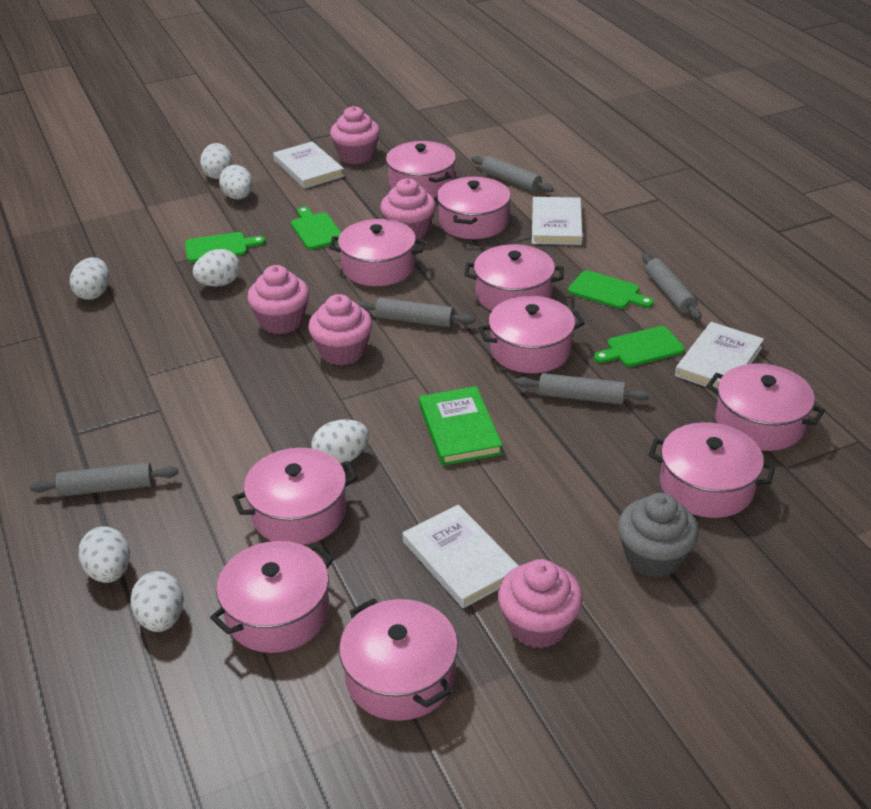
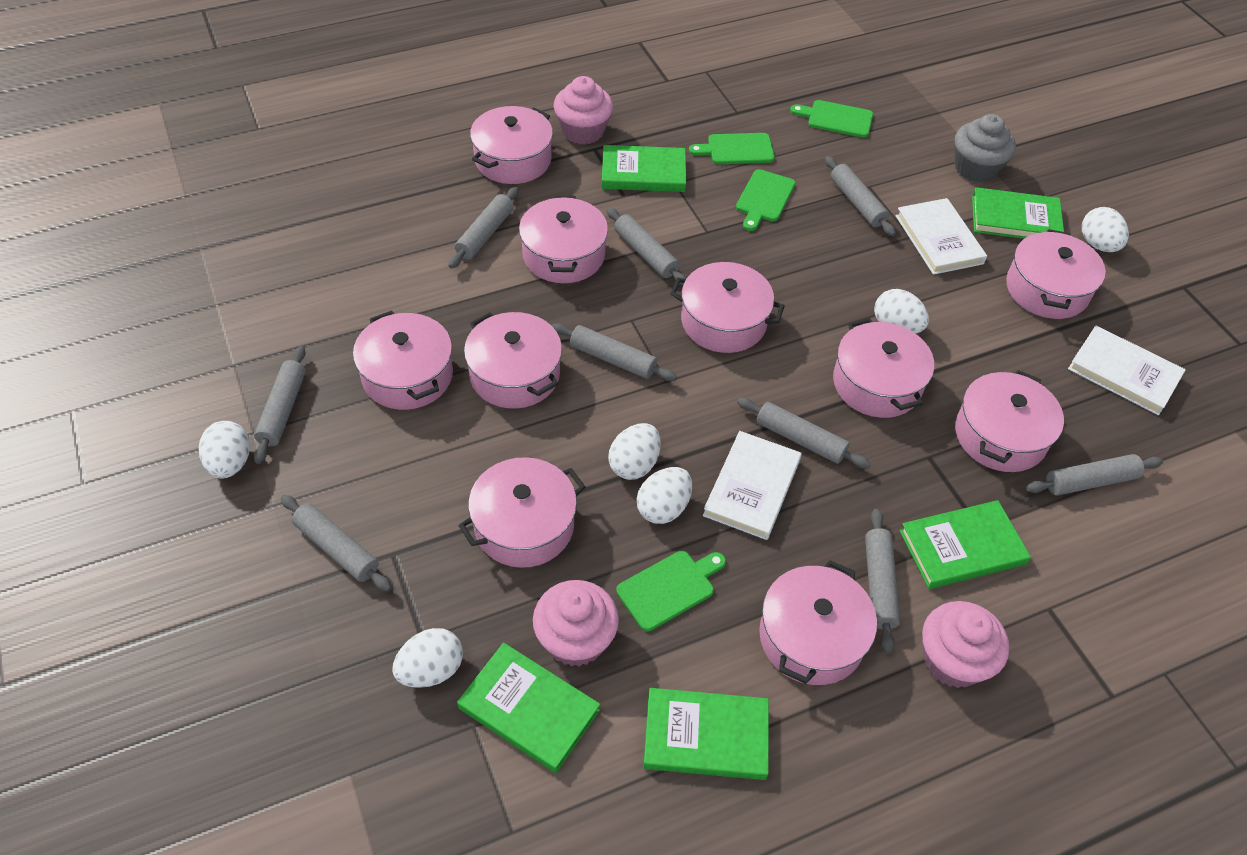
green book: [419,386,503,466] = 1 -> [457,643,600,773] [602,145,686,192] [643,688,769,780] [899,500,1031,589] [972,187,1064,239] = 5
grey rolling pin: [30,462,178,497] [357,298,475,327] [471,156,554,192] [515,373,650,404] [642,253,701,320] = 5 -> [254,346,306,464] [281,495,392,592] [448,187,519,269] [552,323,677,381] [607,207,687,286] [737,398,870,468] [825,156,896,236] [865,509,900,653] [1026,454,1163,496] = 9
pink cupcake: [247,265,309,334] [308,294,372,366] [330,106,380,164] [380,178,436,239] [498,559,583,648] = 5 -> [533,580,619,667] [554,76,613,145] [922,601,1009,688] = 3
white book: [273,141,344,189] [403,505,519,608] [532,197,583,245] [675,322,764,388] = 4 -> [703,431,802,540] [896,198,987,275] [1068,326,1186,415] = 3
white egg: [70,257,109,300] [78,526,130,583] [130,571,184,632] [193,249,240,287] [200,143,233,179] [219,165,253,199] [311,419,369,463] = 7 -> [199,421,250,479] [392,628,463,688] [608,423,661,480] [637,467,692,524] [874,289,929,334] [1082,207,1129,252] = 6

